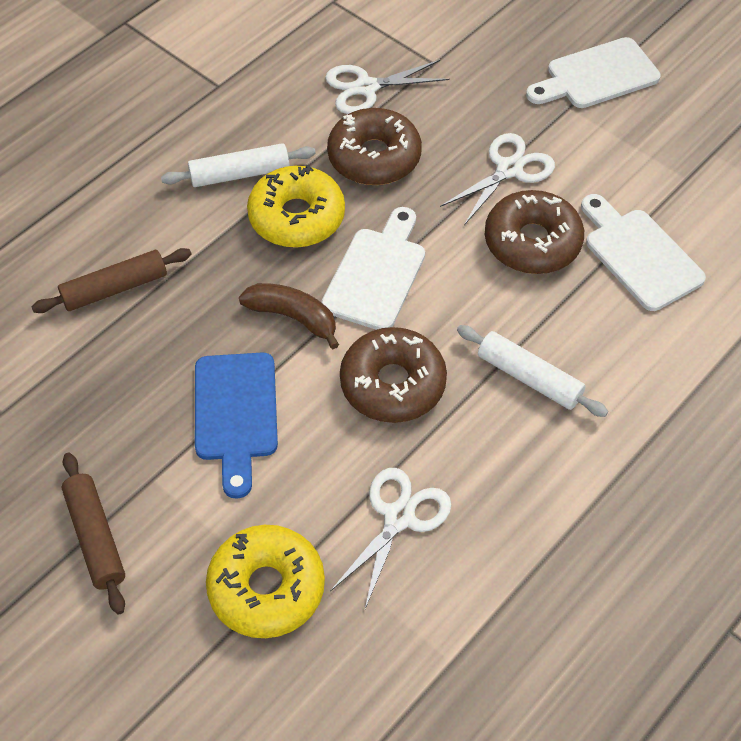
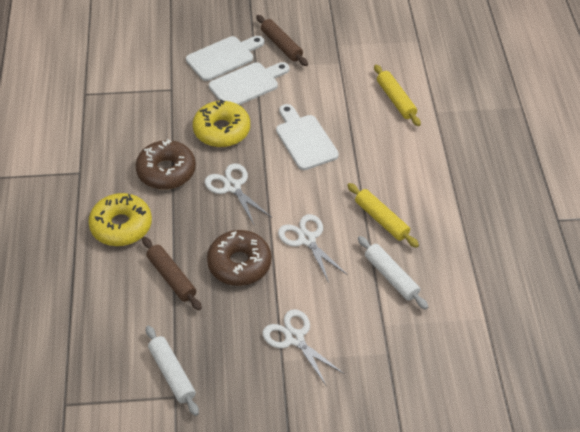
blue cutting board: [195,352,278,499] = 1 -> none = 0
brown banana: [239,283,339,349] = 1 -> none = 0
brown donut: [327,108,422,185] [340,327,447,423] [485,190,584,274] = 3 -> [136,139,196,190] [207,230,271,286] = 2
yellow rolling pin: none = 0 -> [347,183,419,248] [374,65,421,126] = 2

